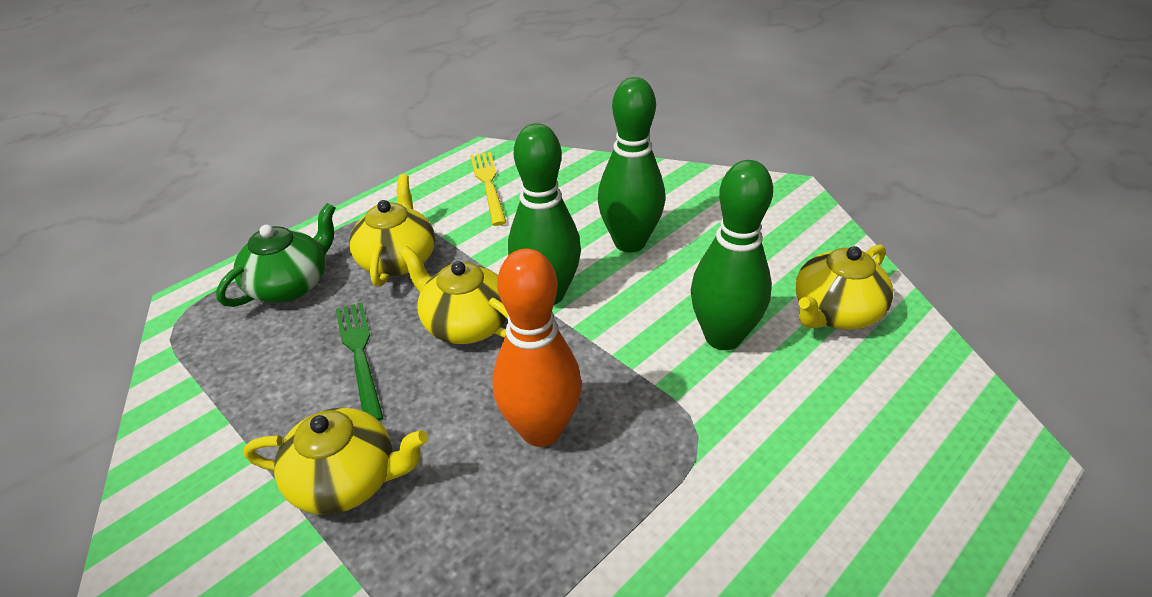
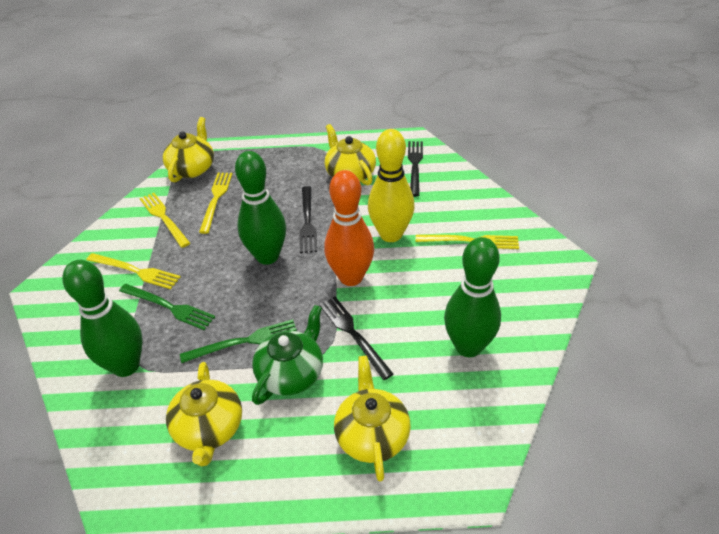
black fork: none = 0 -> [300,186,317,253] [319,297,393,380] [408,141,423,197] = 3
green fork: [336,302,383,421] = 1 -> [119,284,215,330] [180,319,297,363] = 2
yellow bowling pin: none = 0 -> [368,129,415,242] = 1
yellow fork: [470,152,507,226] = 1 -> [86,253,181,289] [140,193,190,248] [199,173,233,234] [416,235,519,249] = 4

